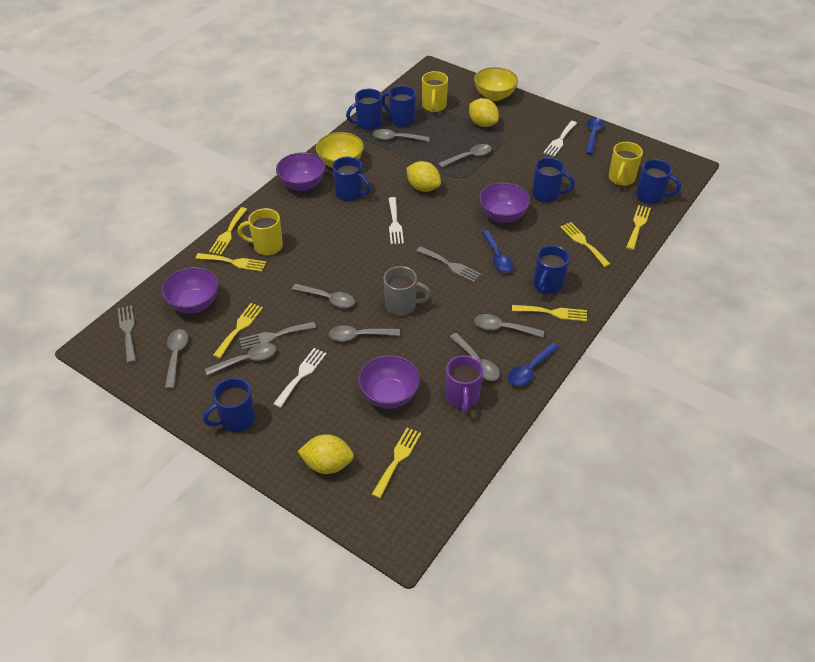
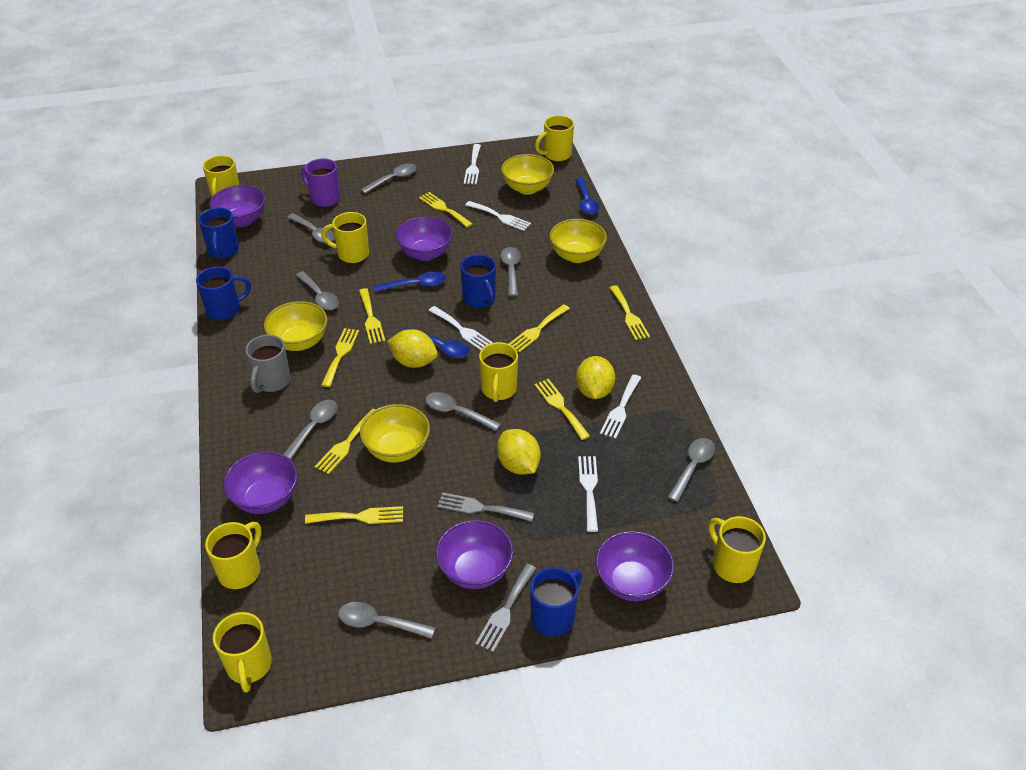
blue mug: [203,378,255,432] [332,156,371,201] [346,89,382,130] [382,86,416,127] [532,157,575,202] [534,245,570,294] [636,159,681,204] = 7 -> [196,266,251,320] [198,207,239,258] [460,254,496,308] [530,567,582,637] = 4
grey fork: [118,306,136,363] [239,322,316,350] [417,246,481,282] = 3 -> [437,492,534,522] [475,564,536,652] = 2
purple bowl: [161,267,219,313] [276,152,325,191] [358,355,420,409] [479,182,530,223] = 4 -> [209,185,265,227] [223,451,298,514] [396,217,453,261] [436,520,514,589] [595,531,674,601] = 5
white fork: [273,348,326,408] [388,197,404,245] [543,121,577,157] = 3 -> [428,306,493,350] [464,144,481,184] [465,201,531,231] [578,456,598,532] [600,374,641,439] = 5
yellow bowl: [316,132,364,168] [474,67,518,101] = 2 -> [264,301,327,351] [360,404,430,462] [501,154,554,195] [550,219,607,263] = 4
yellow fork: [196,253,266,272] [209,207,247,255] [213,303,263,359] [372,428,421,498] [512,305,587,322] [560,222,610,267] [626,205,651,250] = 7 -> [305,506,403,524] [315,409,376,474] [321,328,359,387] [359,288,385,344] [419,192,472,228] [509,304,570,352] [534,379,590,440] [609,285,650,340] = 8
yellow mug: [238,208,283,255] [422,71,448,112] [609,142,643,186] = 3 -> [203,155,239,198] [205,522,262,589] [213,612,272,693] [321,212,369,263] [479,342,518,402] [535,115,574,161] [708,516,766,583] = 7

